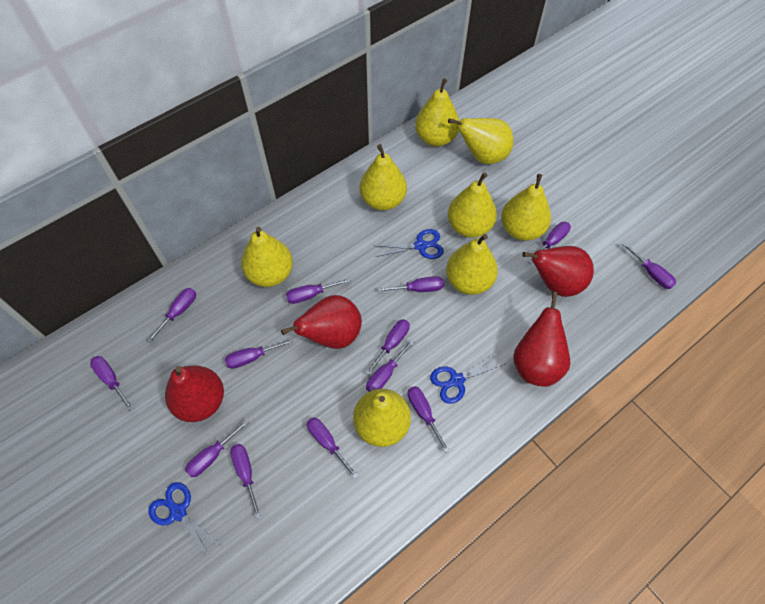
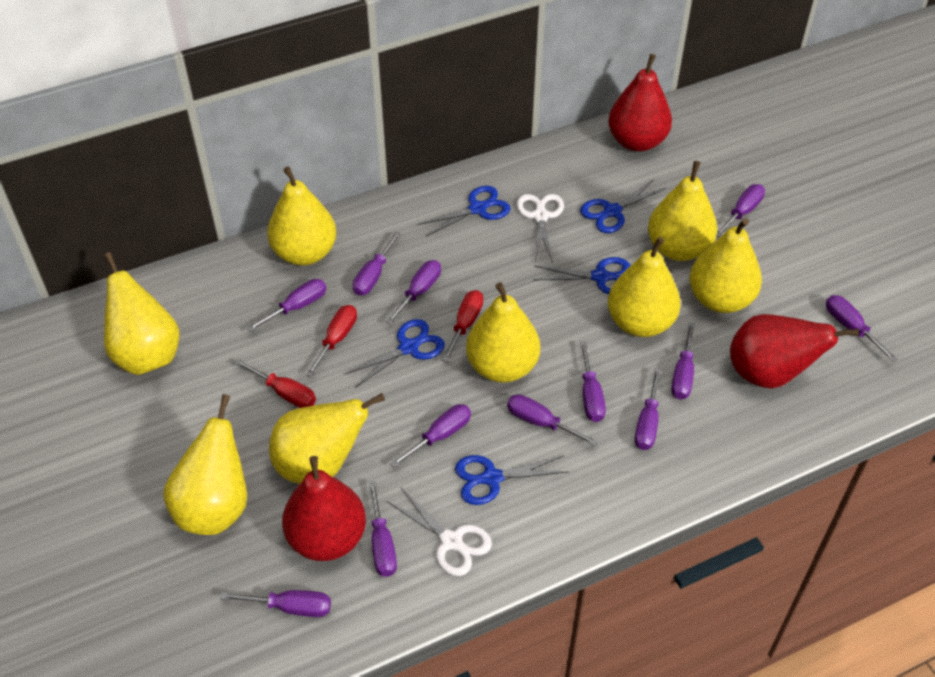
blue scissors: [149,482,223,558] [375,229,444,259] [430,353,505,404] = 3 -> [345,319,445,388] [418,186,510,236] [455,455,569,505] [534,257,631,294] [580,180,666,233] = 5
purple screwdriver: [90,356,133,411] [147,288,196,343] [185,419,249,477] [225,339,294,369] [230,444,261,519] [286,278,351,304] [307,417,358,479] [366,319,410,375] [366,339,415,392] [378,276,443,292] [408,386,450,453] [527,222,571,264] [622,242,676,289] = 13 -> [220,590,331,617] [247,279,326,332] [353,231,401,296] [369,481,397,577] [386,260,441,325] [390,404,471,468] [507,394,598,446] [580,341,606,422] [635,368,661,450] [671,322,695,399] [716,184,765,237] [826,295,898,362] = 12
red pear: [165,366,224,422] [281,295,362,349] [513,292,570,387] [522,246,594,297] = 4 -> [282,456,366,561] [608,54,672,151] [730,314,859,389] = 3
red screwdriver: none = 0 -> [235,359,316,408] [306,305,357,377] [442,290,483,362] = 3
white scissors: none = 0 -> [387,487,492,576] [516,194,564,263] = 2

